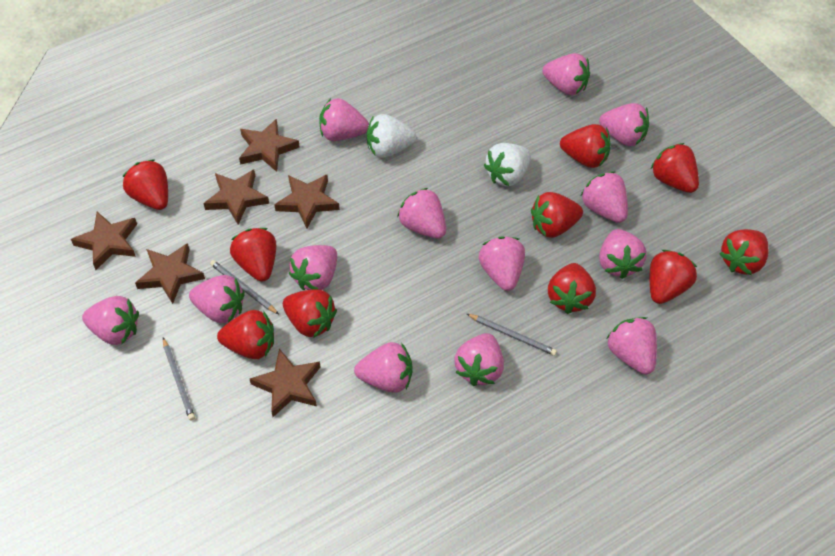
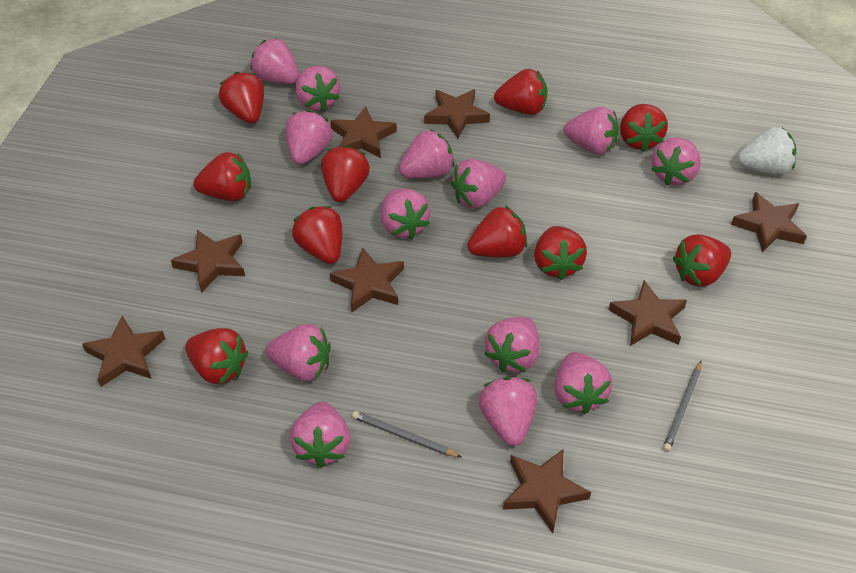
brown star: [71,212,137,270] [135,243,205,304] [203,170,269,225] [239,119,300,172] [250,349,320,417] [274,175,340,229] = 6 -> [82,316,165,387] [171,230,245,293] [330,106,397,158] [330,247,404,312] [424,89,490,139] [503,450,591,533] [609,280,687,346] [731,192,807,253] = 8
grey pencil: [163,338,195,421] [210,260,279,314] [467,314,557,356] = 3 -> [352,411,461,457] [663,361,702,452] = 2
white strawberry: [367,114,417,158] [484,143,531,186] = 2 -> [738,127,796,175] = 1

